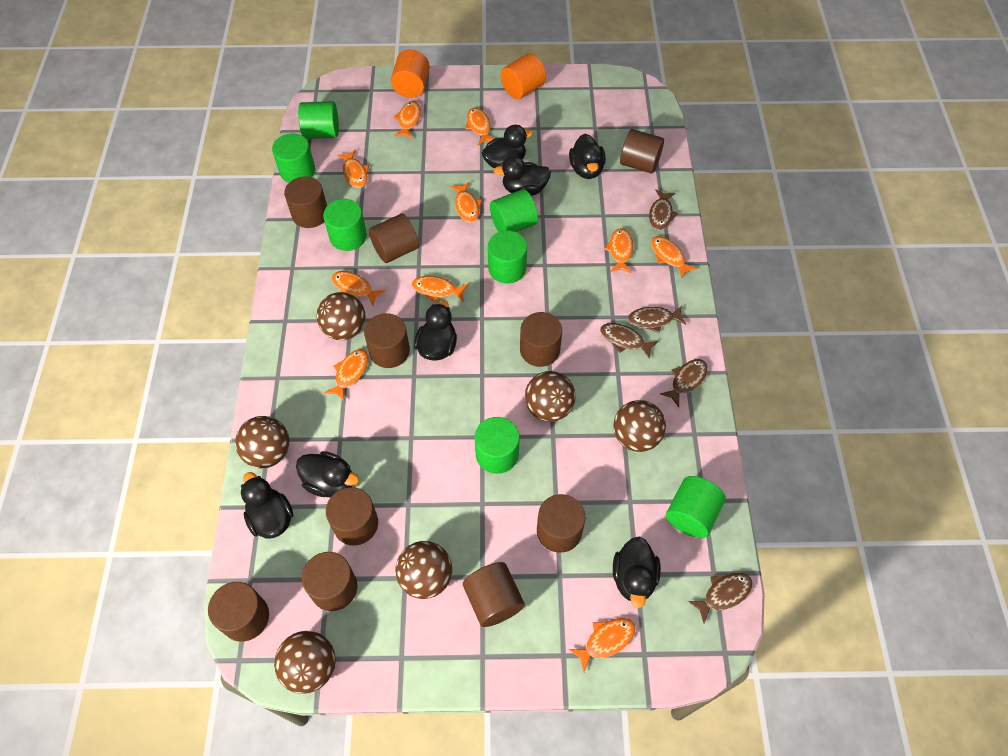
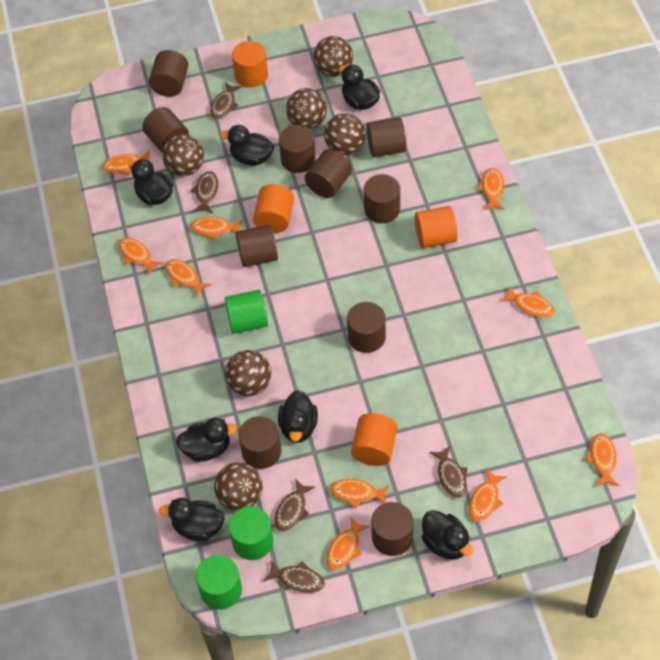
green cylinder: [272,134,315,183] [298,101,339,139] [323,199,367,251] [475,417,520,474] [488,231,527,283] [490,189,538,232] [666,476,726,538] = 7 -> [196,555,242,610] [225,290,268,334] [229,506,273,560] = 3
orange cylinder: [391,49,430,98] [500,53,546,99] = 2 -> [232,41,268,88] [253,184,294,233] [351,413,397,466] [415,206,458,248] = 4

